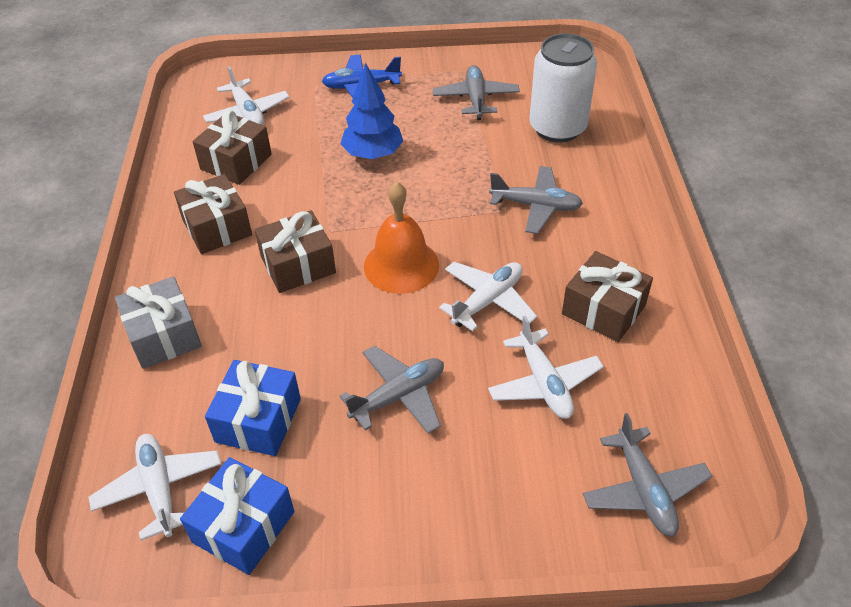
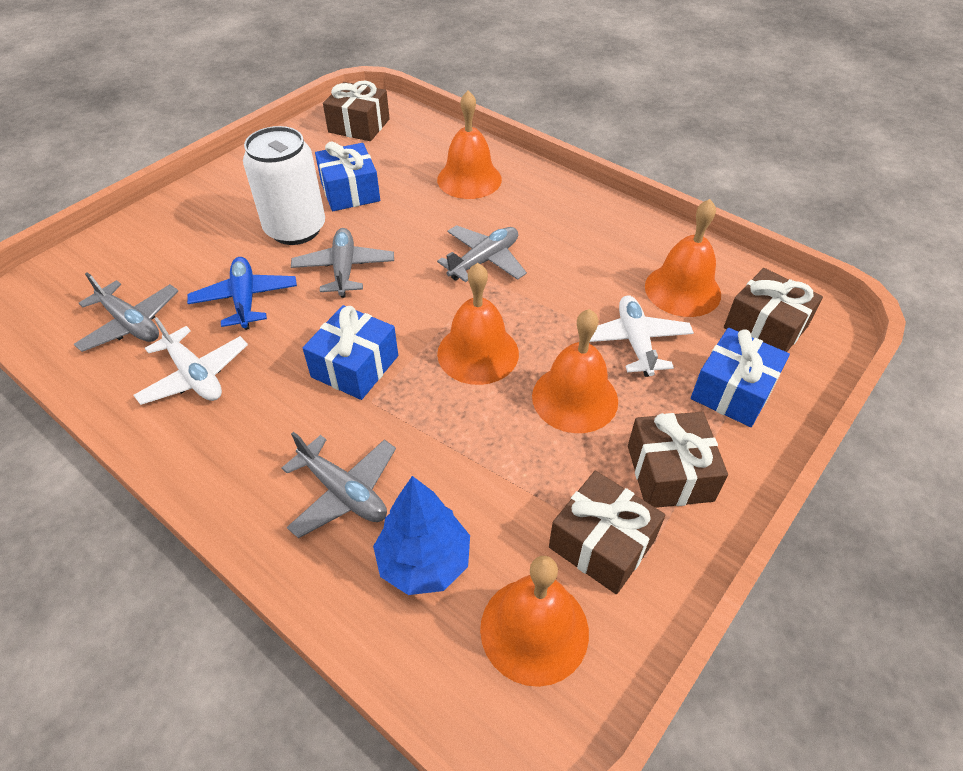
blue gift: [180,457,295,575] [205,360,301,456] = 2 -> [303,305,398,400] [315,141,380,211] [691,328,790,427] = 3
grey gift: [115,276,202,369] = 1 -> none = 0
orange bell: [364,182,439,294] = 1 -> [437,90,502,199] [437,263,519,385] [480,556,589,687] [532,309,618,433] [645,199,721,317] = 5
white plane: [88,434,221,540] [203,66,289,125] [439,262,537,331] [488,315,604,419] = 4 -> [134,317,248,405] [590,295,694,377] = 2

